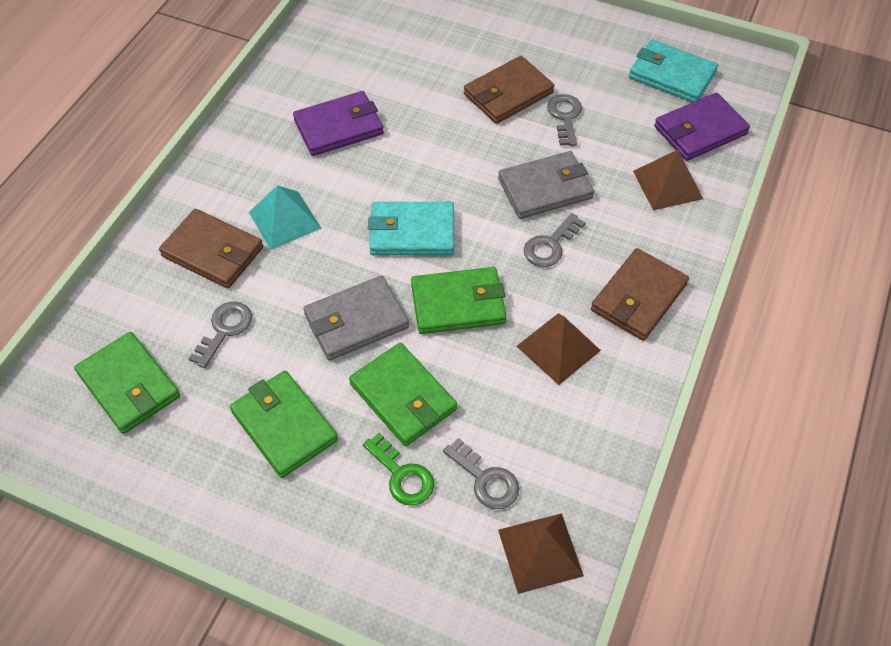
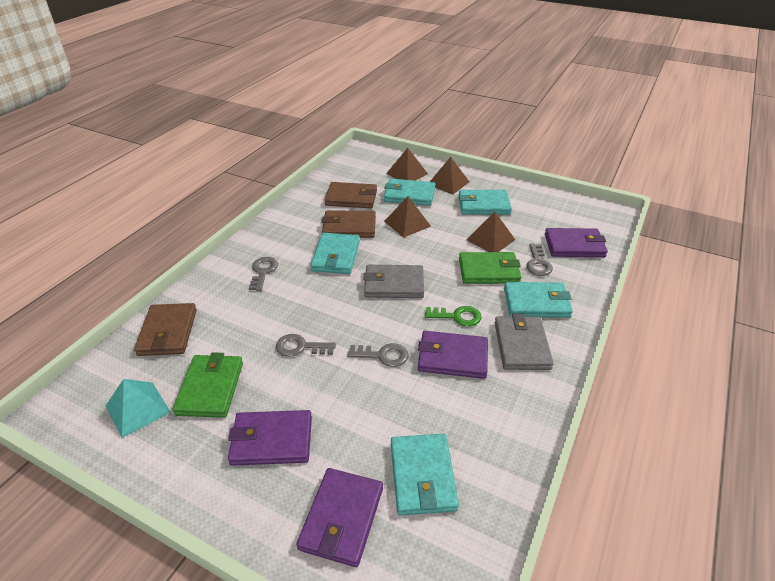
brown pyramid: [498,513,584,594] [516,313,601,385] [633,150,703,211] = 3 -> [384,196,431,238] [386,148,428,181] [430,157,469,194] [466,212,515,252] = 4
green wallet: [74,332,180,434] [230,371,338,478] [349,343,457,446] [411,267,507,334] = 4 -> [173,352,243,418] [459,252,521,284] = 2
purple wallet: [293,91,384,156] [654,93,750,161] = 2 -> [228,410,312,466] [297,468,383,567] [418,331,488,379] [545,228,608,257] = 4
turquoise wallet: [368,202,454,255] [629,39,718,102] = 2 -> [311,233,360,274] [384,178,435,206] [391,434,459,516] [458,190,512,215] [504,282,573,318] = 5

